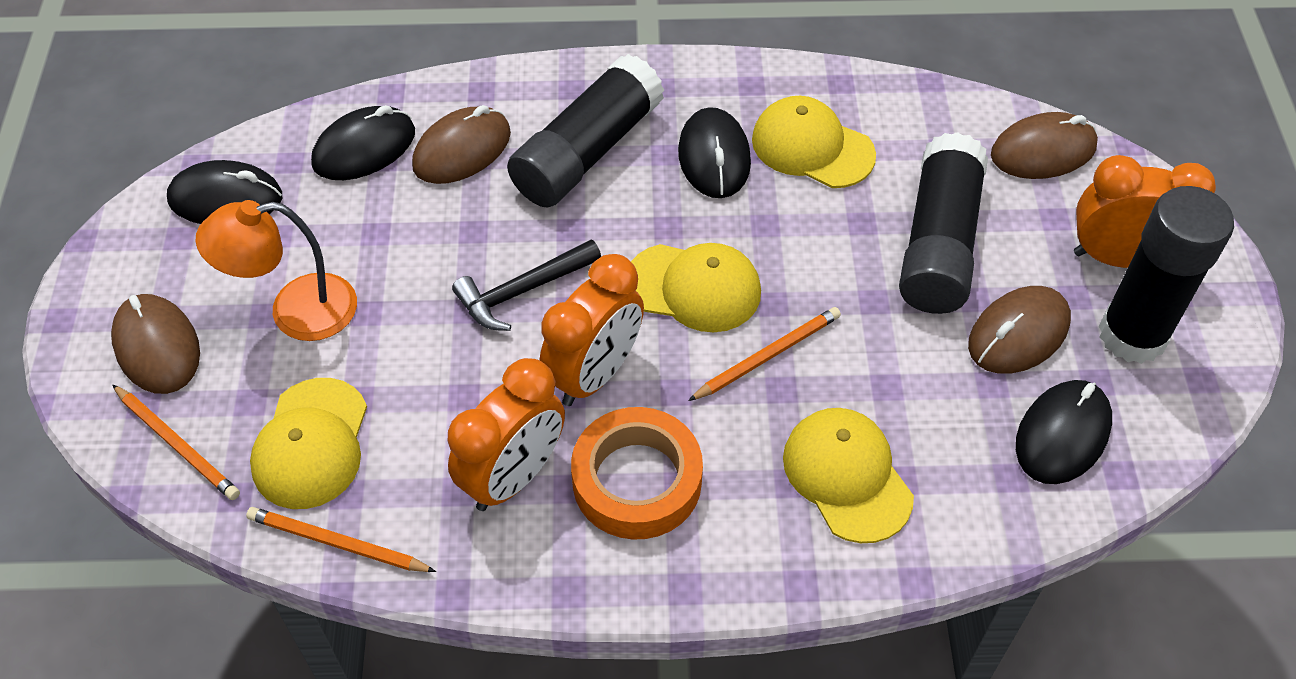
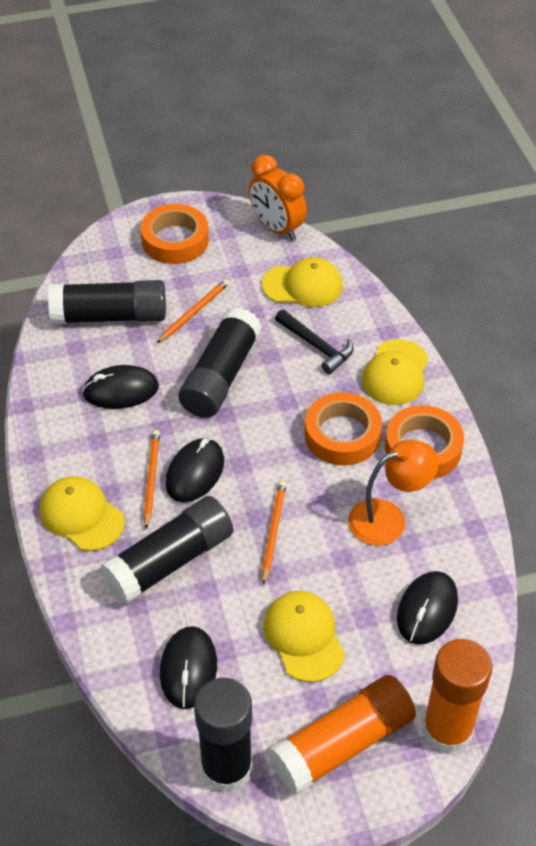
black glue stick: [507,54,664,207] [899,132,988,314] [1099,186,1234,364] = 3 -> [48,280,166,324] [100,496,233,604] [178,307,262,418] [194,678,253,793] = 4
brown mouse: [111,294,200,394] [412,105,511,184] [968,286,1071,374] [991,112,1098,179] = 4 -> none = 0
orange clock: [448,358,565,511] [539,254,644,406] [1074,155,1216,268] = 3 -> [249,155,307,241] = 1
orange glue stick: none = 0 -> [268,675,416,795] [422,639,492,754] = 2
orange tape: [571,407,703,540] = 1 -> [141,204,209,264] [305,392,382,466] [385,405,464,479] = 3

